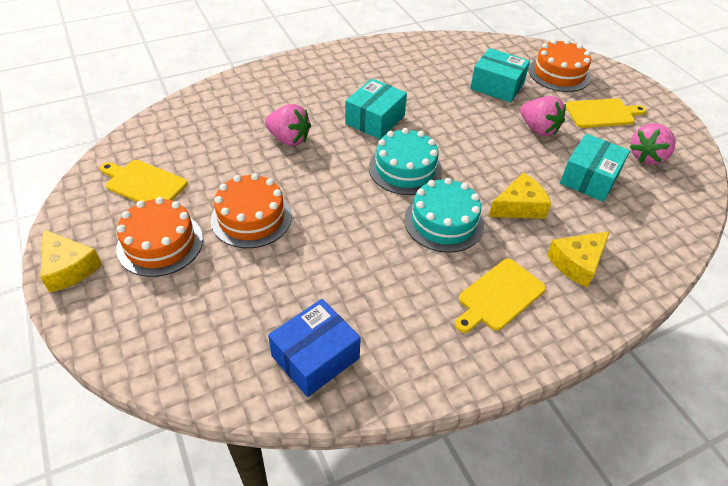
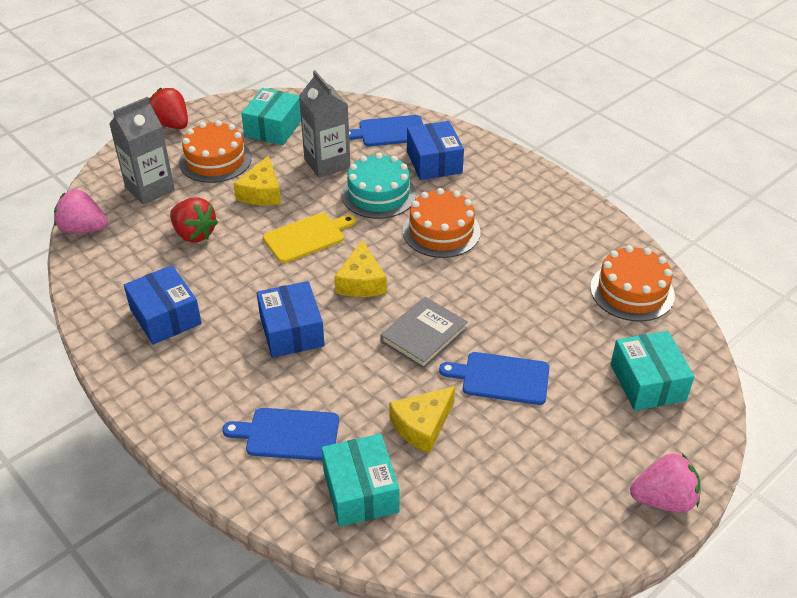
blue box: [268,299,361,397] = 1 -> [124,265,202,345] [257,281,325,358] [407,121,464,180] = 3
blue cutting board: none = 0 -> [223,408,339,461] [349,115,423,147] [439,352,550,405] = 3
grey book: none = 0 -> [381,297,468,369] = 1
grey carton: none = 0 -> [109,97,175,205] [299,70,350,178] = 2
pink strawberry: [265,104,311,146] [520,96,566,136] [630,123,675,165] = 3 -> [54,190,108,233] [630,453,700,513] = 2
red strawberry: none = 0 -> [149,88,188,129] [170,197,218,242] = 2
turquoise cake: [369,128,442,195] [404,178,484,253] = 2 -> [342,153,416,219] = 1
yellow cutting board: [100,160,188,202] [455,259,546,333] [566,98,647,128] = 3 -> [263,213,356,263] = 1

